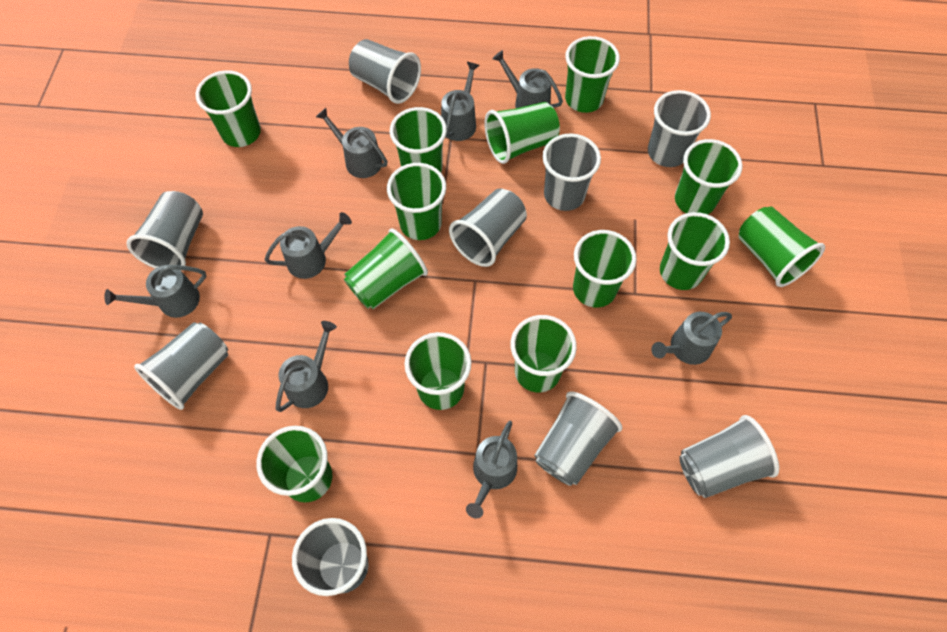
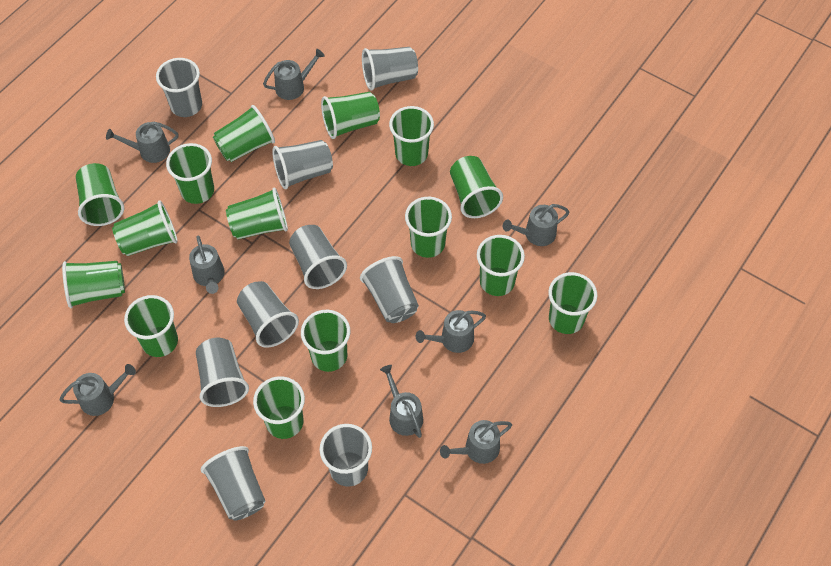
green cup: [195,70,261,147] [256,426,332,503] [344,228,428,309] [387,163,446,240] [390,107,447,172] [404,332,471,410] [484,102,560,164] [511,315,577,392] [565,36,620,113] [573,230,636,308] [660,212,730,290] [675,139,743,214] [738,206,825,287] = 13 -> [62,261,125,308] [76,163,124,226] [112,201,178,256] [124,295,178,357] [166,143,214,204] [213,105,275,162] [226,188,288,239] [253,376,305,439] [301,310,350,372] [321,92,380,139] [389,106,434,166] [405,197,452,258] [450,156,503,218] [477,235,525,296] [548,272,597,334] = 15

